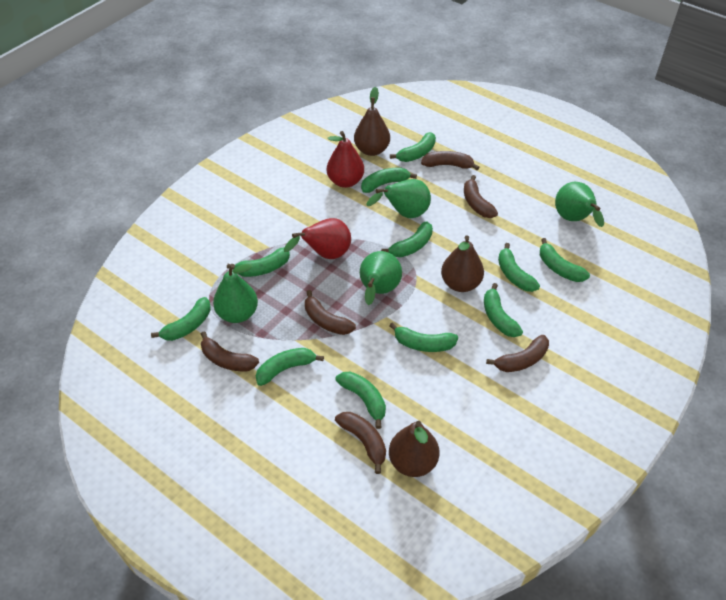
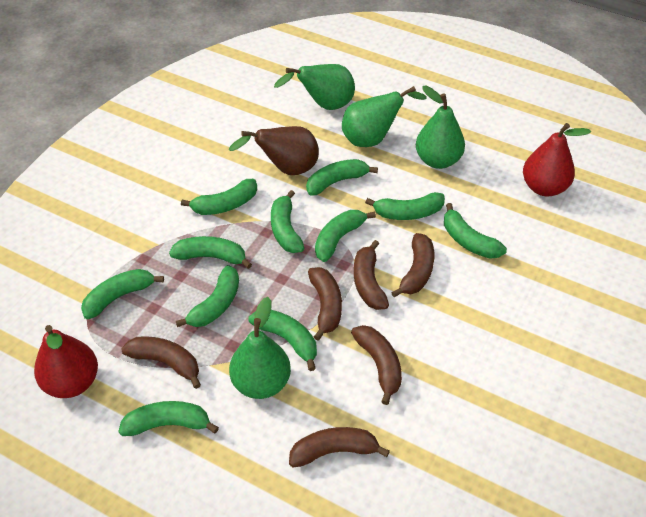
brown pear: [354,87,390,156] [389,421,440,477] [441,235,484,292] = 3 -> [229,126,319,175] = 1

